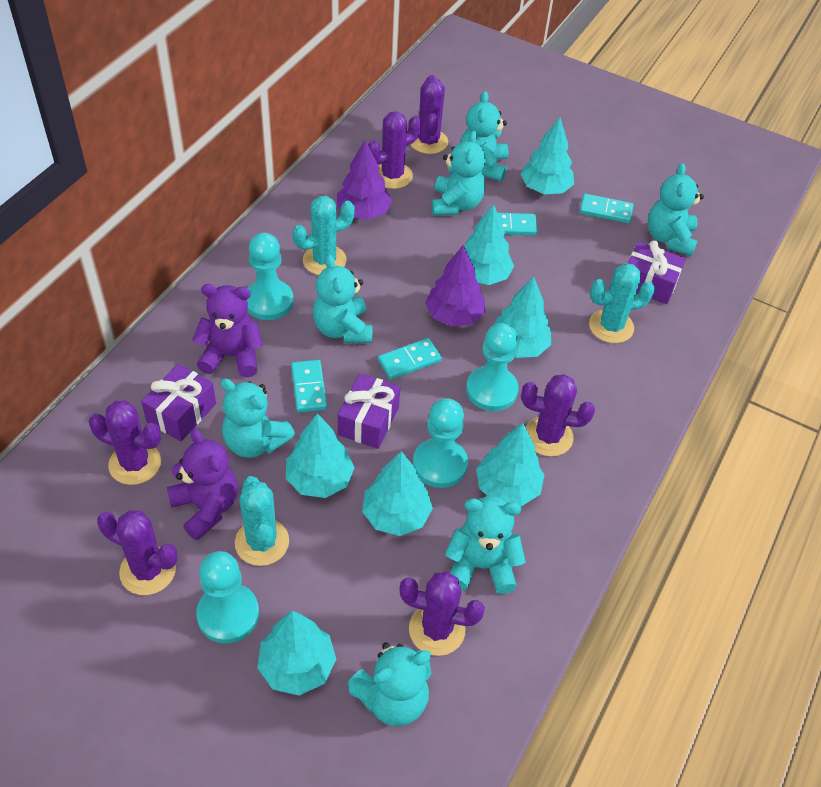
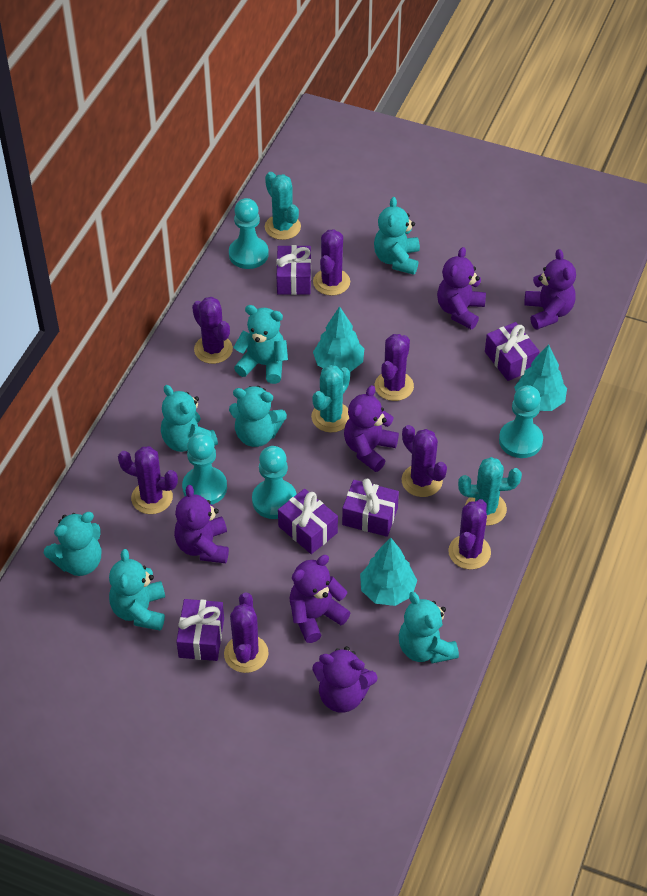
purple cactus: [89,401,161,485] [97,510,178,595] [368,111,421,189] [399,571,485,656] [410,75,448,154] [521,374,595,457] = 6 -> [118,446,178,514] [192,297,233,364] [224,592,269,673] [313,229,350,296] [375,334,414,401] [401,425,447,497] [448,499,491,569] = 7
purple gift: [141,364,216,441] [338,373,400,449] [628,240,686,304] = 3 -> [176,599,224,661] [277,245,311,295] [278,489,338,554] [342,479,399,537] [485,322,540,381] = 5
purple teddy bear: [167,429,238,540] [192,284,263,377] = 2 -> [174,485,229,563] [289,555,350,643] [312,646,377,713] [344,385,399,472] [437,247,486,329] [524,249,576,330] = 6
purple tree: [337,140,392,220] [425,245,485,327] = 2 -> none = 0
turquoise domino: [291,360,327,413] [378,338,442,380] [484,212,537,236] [580,193,633,223] = 4 -> none = 0
turquoise tree: [257,611,336,696] [286,413,355,498] [362,451,433,536] [464,204,514,285] [476,423,545,506] [494,276,551,358] [521,117,574,194] = 7 -> [313,306,364,372] [360,538,417,606] [514,344,567,411] = 3

